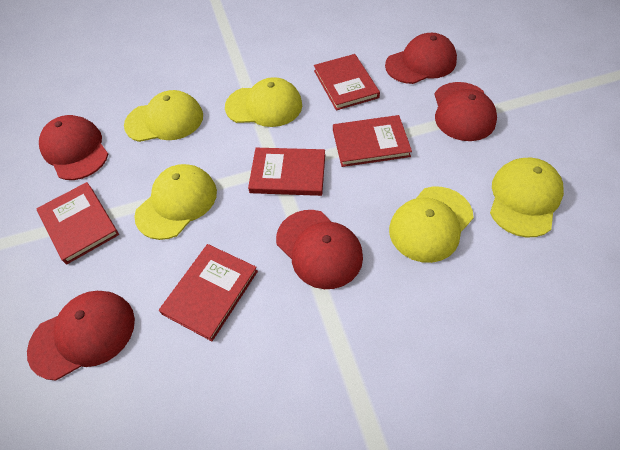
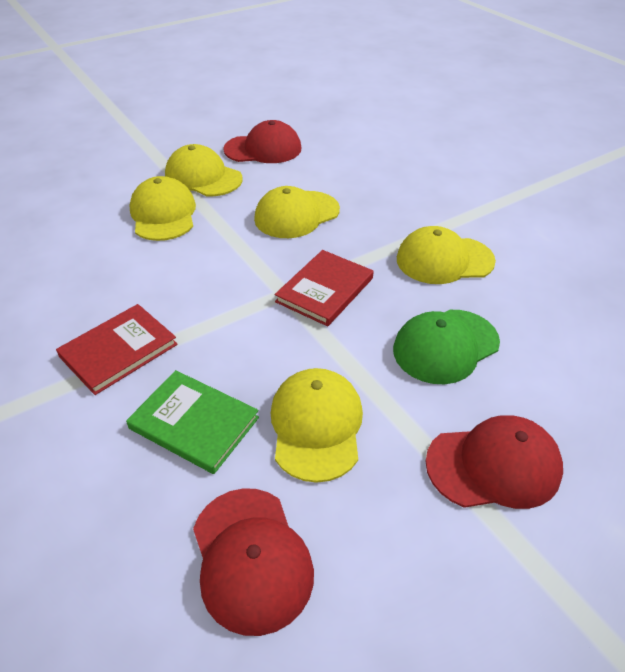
green book: none = 0 -> [126,370,259,474] = 1
green cap: none = 0 -> [393,310,500,384] = 1
red book: [36,182,119,264] [159,244,258,341] [248,148,325,196] [314,54,380,110] [333,115,412,167] = 5 -> [56,304,178,395] [275,250,373,326] = 2
red cap: [27,291,135,380] [39,115,108,180] [276,210,363,289] [385,33,457,84] [434,82,497,141] = 5 -> [193,488,314,636] [223,120,301,163] [425,415,563,509] = 3

